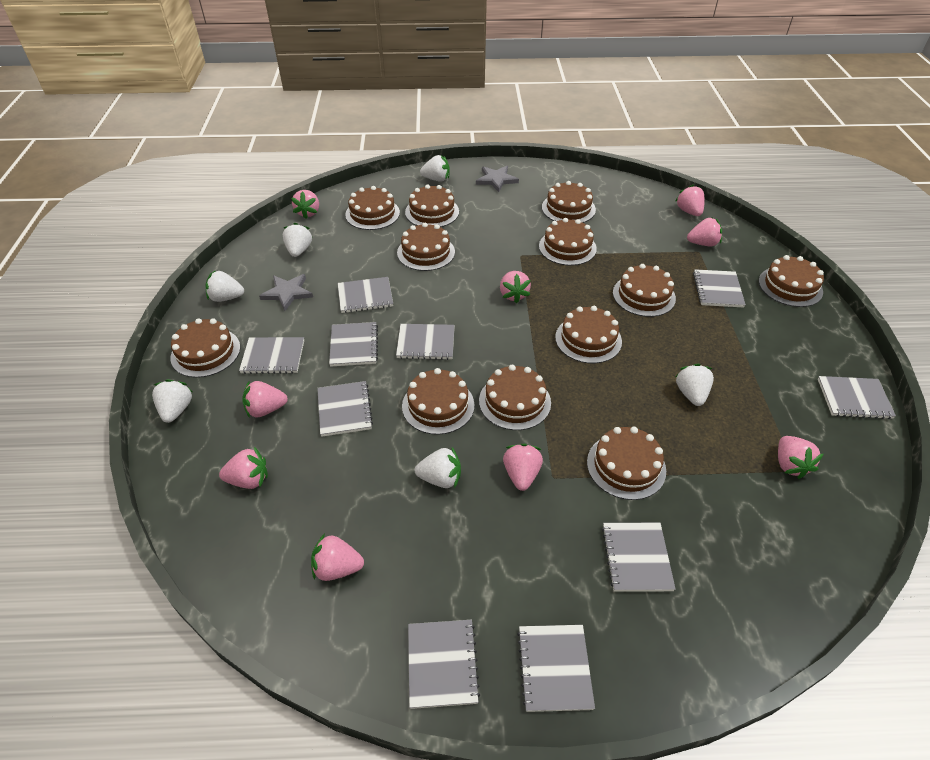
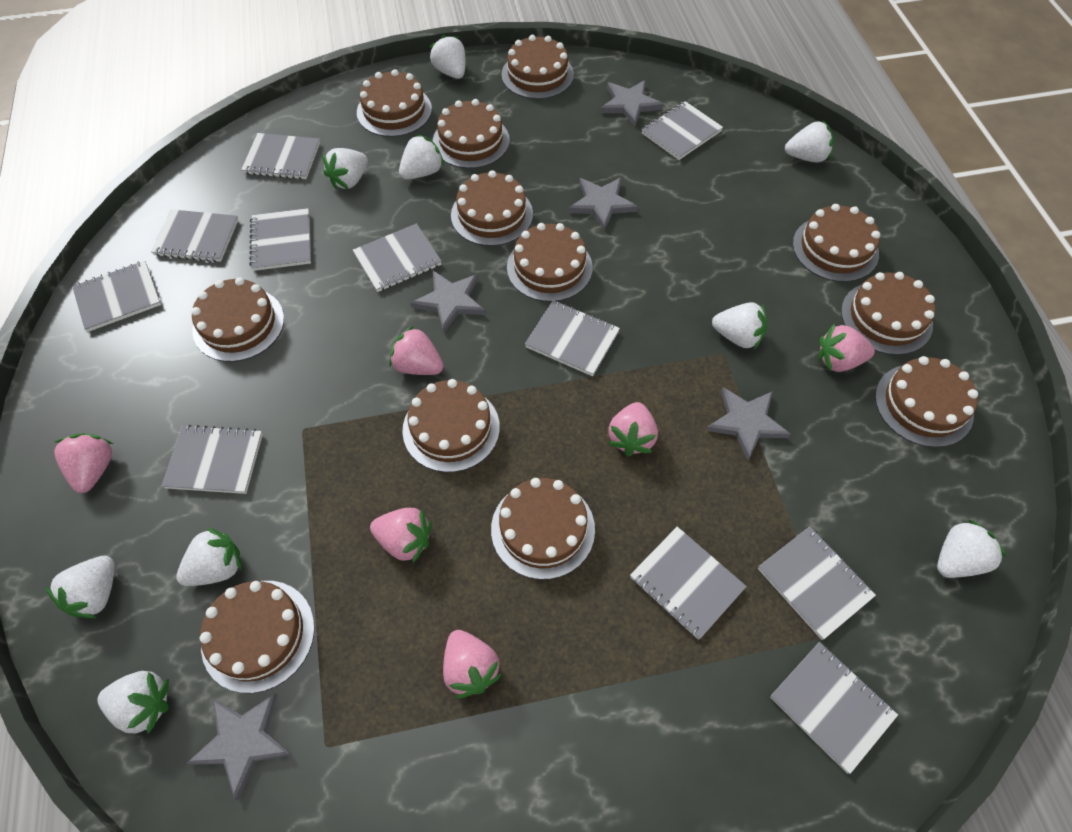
grey notebook: [239,337,304,374] [317,381,373,437] [329,322,378,367] [338,277,393,313] [396,324,455,360] [408,620,480,709] [517,625,595,712] [602,523,676,592] [693,269,746,307] [818,376,896,419] = 10 -> [72,261,161,332] [151,209,238,262] [162,425,263,494] [241,133,320,180] [249,208,311,271] [353,224,442,292] [525,300,620,376] [630,527,747,640] [642,101,723,160] [758,527,876,640] [770,642,898,774] = 11
grey star: [259,274,313,311] [476,166,519,192] = 2 -> [187,693,293,800] [411,271,485,333] [568,177,638,231] [600,80,663,127] [706,387,791,460] = 5
pink strawberry: [219,447,268,489] [242,381,288,418] [291,190,319,219] [311,533,364,581] [500,271,531,304] [503,444,543,491] [676,184,705,216] [687,218,722,246] [778,436,823,479] = 9 -> [54,434,113,493] [370,508,432,563] [389,325,444,375] [443,630,502,699] [608,402,658,456] [818,324,875,372] = 6
white strawberry: [152,379,193,423] [206,270,244,302] [283,223,313,257] [415,447,461,488] [420,155,450,181] [675,364,714,406] = 6 -> [45,556,115,618] [97,671,169,734] [176,527,242,586] [323,148,368,190] [399,134,445,180] [429,35,466,79] [712,302,767,350] [785,121,834,162] [937,519,1007,578] = 9

